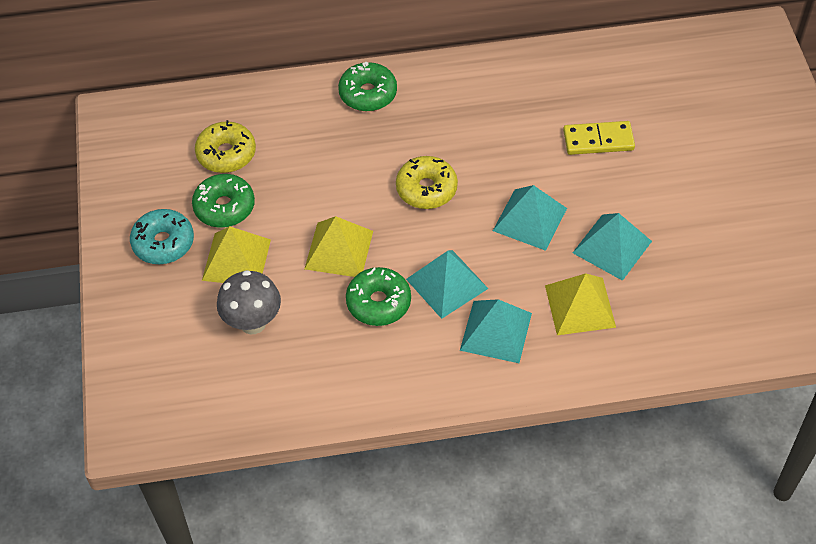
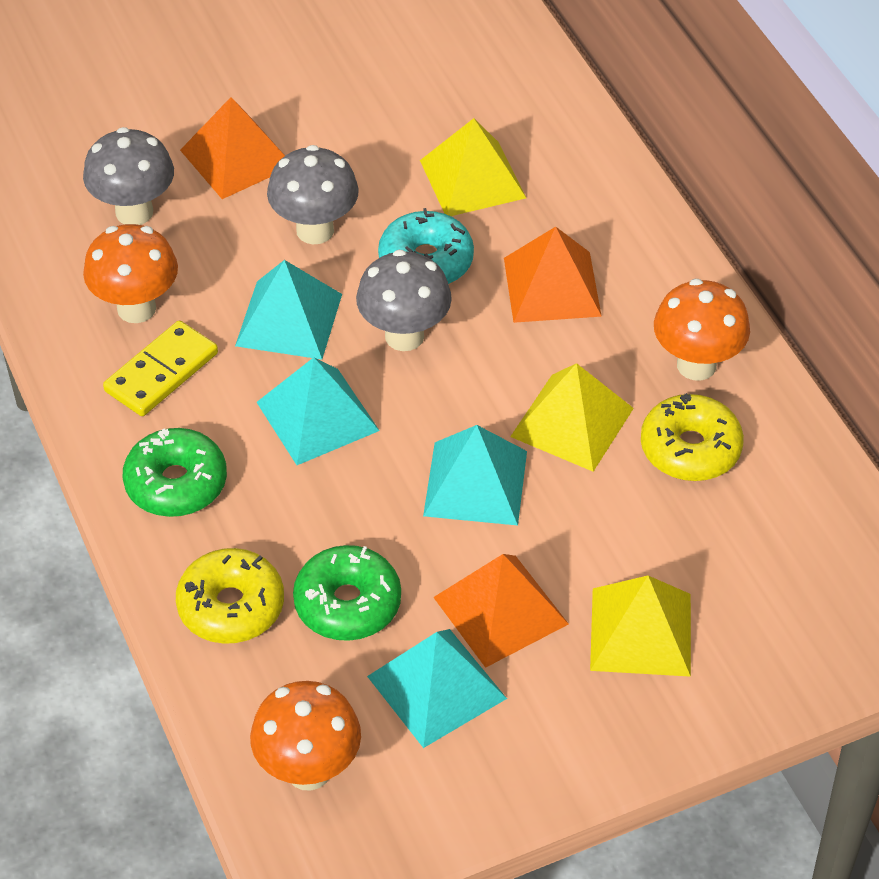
green donut: [192,174,255,228] [338,62,397,111] [346,267,411,326] = 3 -> [123,428,227,517] [293,545,401,641] = 2
grey mushroom: [217,270,281,334] = 1 -> [83,127,174,225] [267,145,359,244] [356,250,452,351] = 3
orange mushroom: none = 0 -> [83,224,178,323] [250,681,361,791] [654,279,750,381] = 3
orange pyramid: none = 0 -> [180,97,285,199] [433,554,569,668] [504,227,602,323] = 3

